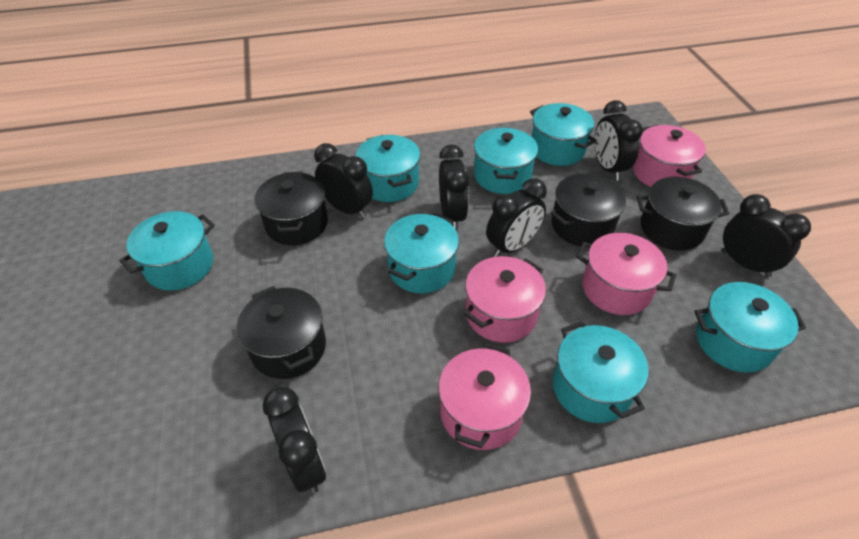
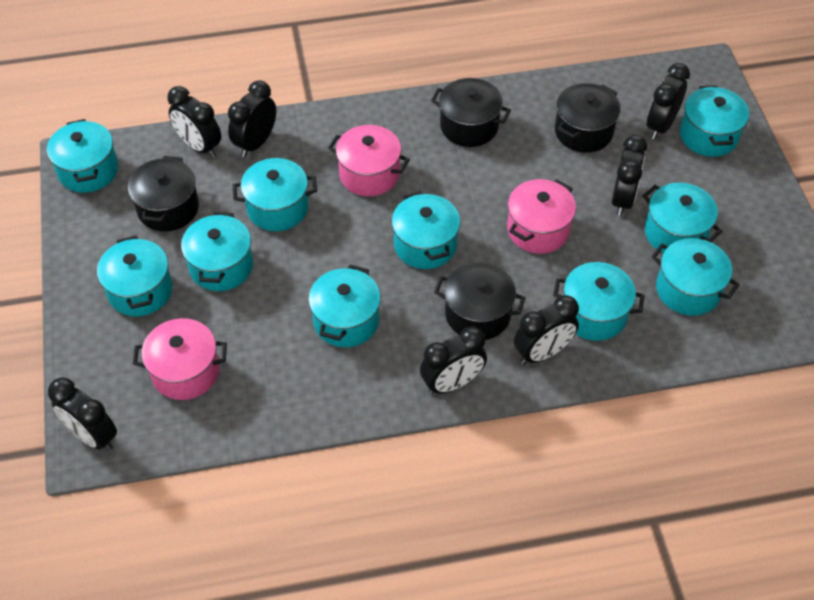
black clock: [263,387,326,494] [314,143,373,218] [439,144,469,231] [486,178,547,257] [595,100,643,181] [722,194,811,277] = 6 -> [48,378,117,451] [167,86,221,158] [228,80,276,157] [420,327,487,395] [514,295,579,364] [611,135,647,216] [647,63,690,140] = 7
pink pot: [438,343,531,450] [464,256,546,343] [576,233,676,315] [633,125,706,187] = 4 -> [133,318,227,400] [328,125,410,196] [507,179,576,254] = 3
turquoise pot: [119,211,215,291] [356,135,420,202] [384,213,459,293] [474,128,538,194] [530,103,597,166] [552,321,649,423] [694,282,806,373] = 7 -> [47,119,118,193] [97,236,173,316] [181,212,253,291] [233,158,317,231] [308,265,381,347] [391,191,460,269] [553,262,645,341] [643,183,722,253] [652,238,740,316] [680,86,749,157] = 10

